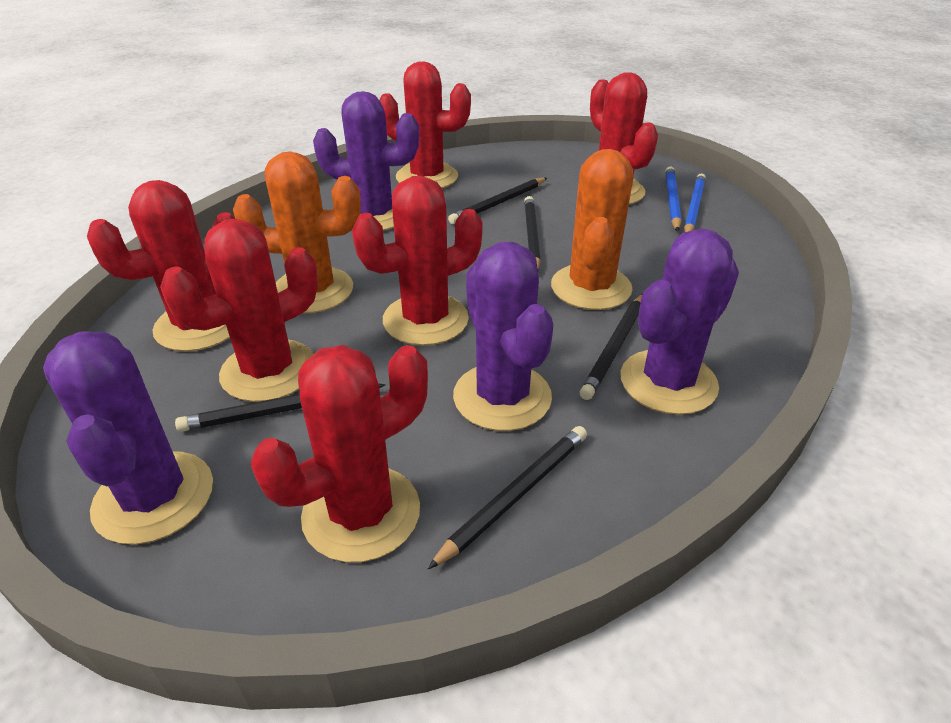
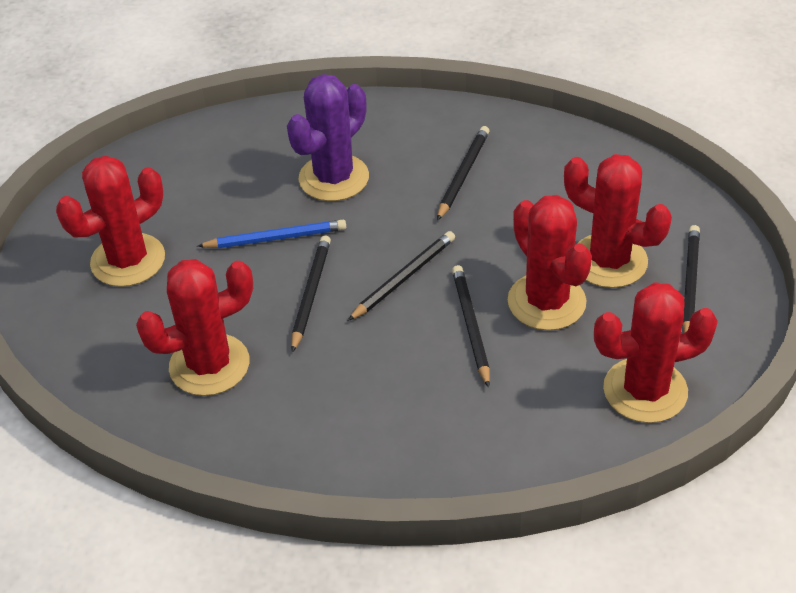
blue pencil: [665,166,682,232] [684,174,706,232] = 2 -> [198,220,346,248] = 1
orange cactus: [233,151,361,314] [551,149,633,310] = 2 -> none = 0
purple cactus: [43,331,213,545] [313,91,419,231] [453,242,553,431] [621,228,739,415] = 4 -> [287,74,369,201] = 1
red cactus: [87,180,236,352] [160,219,318,402] [250,345,428,562] [352,176,483,346] [379,61,471,188] [590,72,658,204] = 6 -> [56,156,165,287] [136,259,253,396] [508,195,592,330] [564,154,672,288] [594,282,718,423] = 5

